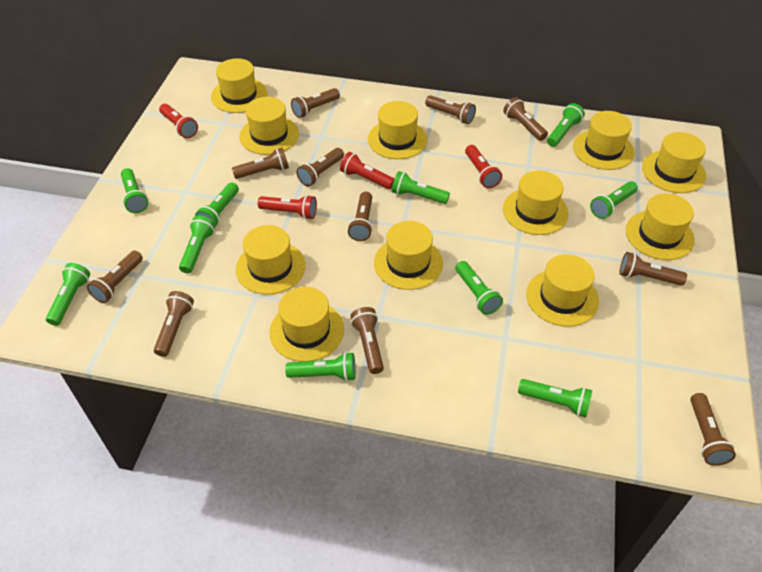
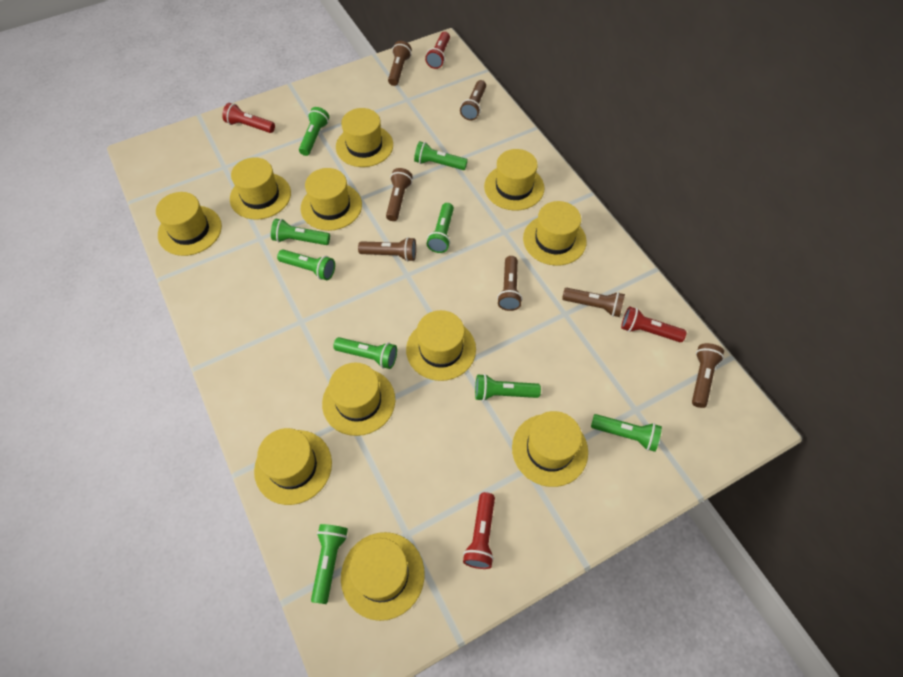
brown flashlight: [87,251,143,303] [154,291,194,357] [232,148,289,179] [291,88,340,118] [296,148,344,187] [348,192,373,241] [350,307,384,374] [425,95,476,124] [503,97,548,141] [619,252,687,286] [690,393,736,466] = 11 -> [358,237,416,262] [386,168,413,221] [388,41,412,86] [460,80,486,120] [497,256,522,311] [562,288,625,317] [692,343,724,408] = 7
green flashlight: [46,263,90,326] [121,168,148,213] [179,215,215,273] [195,183,239,226] [285,352,356,381] [392,171,450,204] [456,261,503,315] [518,379,592,417] [547,103,585,147] [590,181,638,219] = 10 -> [271,219,330,245] [277,250,335,280] [299,107,329,156] [311,524,348,604] [333,337,397,369] [414,141,468,170] [427,203,454,253] [475,374,541,401] [591,414,662,452] = 9

